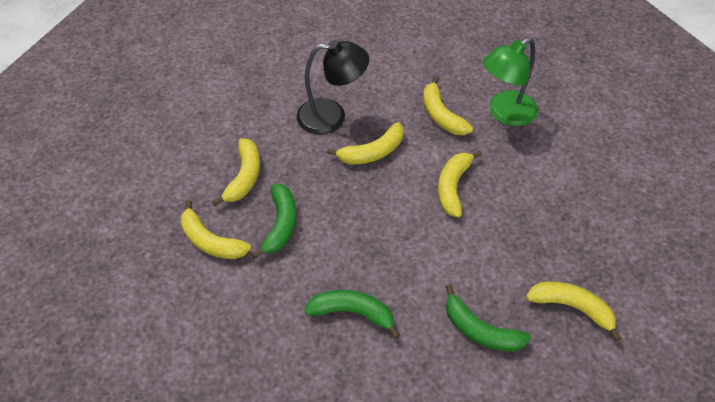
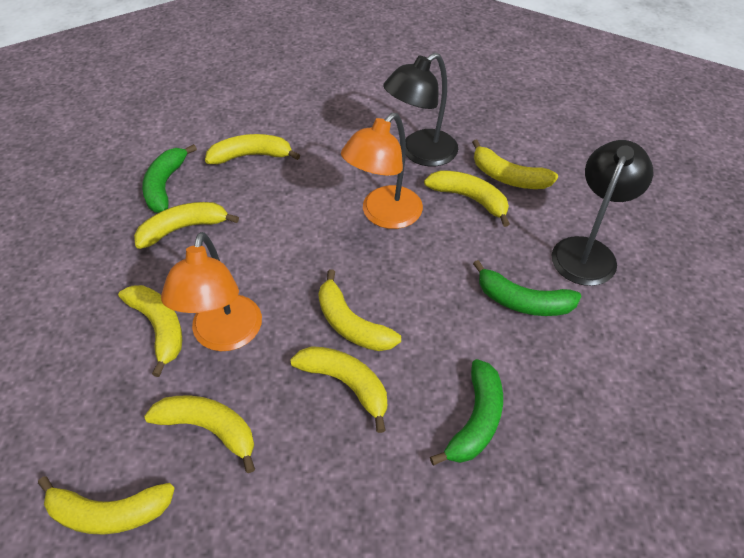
black lamp: [296,40,369,135] = 1 -> [383,53,458,167] [552,140,653,286] = 2
green lamp: [483,37,538,126] = 1 -> none = 0
orange lamp: none = 0 -> [161,232,262,351] [341,113,423,229] = 2
yellow banana: [180,200,251,259] [212,138,260,206] [327,122,404,164] [423,76,473,135] [438,150,482,217] [526,282,621,341] = 6 -> [38,477,175,534] [118,285,182,377] [134,202,239,249] [144,396,255,473] [205,134,300,164] [290,346,387,433] [318,269,401,351] [424,170,510,227] [472,139,558,189] = 9

